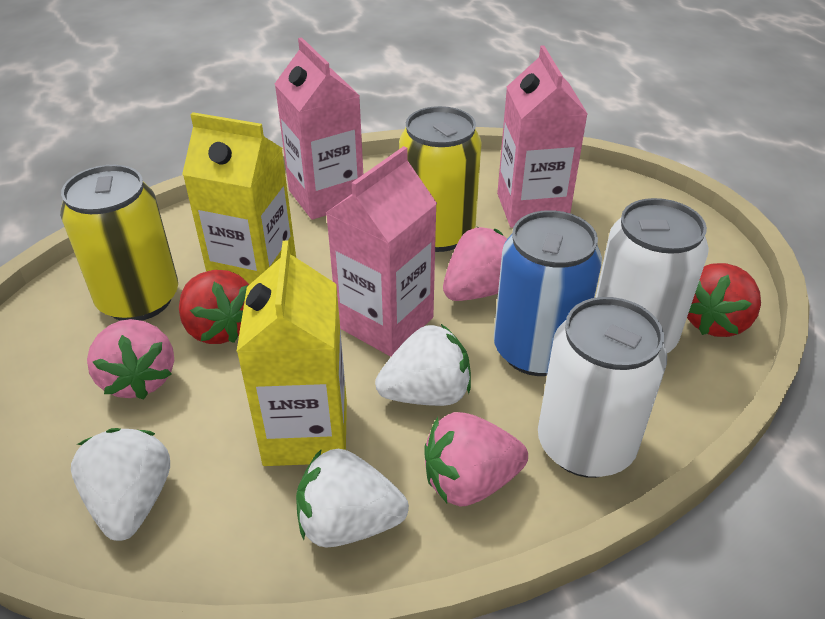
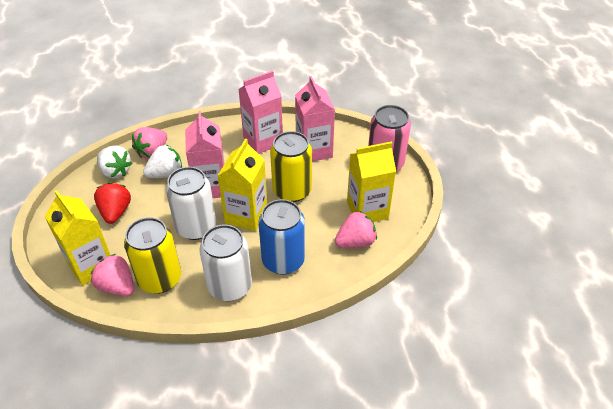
pink can: none = 0 -> [368,105,411,171] = 1
red strawberry: [179,270,249,344] [687,263,761,337] = 2 -> [94,182,131,224] = 1
white strawberry: [71,428,170,541] [296,449,409,547] [375,324,471,406] = 3 -> [97,146,132,179] [143,145,182,178] = 2
yellow carton: [182,112,296,285] [236,241,347,466] = 2 -> [44,190,110,286] [218,139,267,231] [347,142,396,222] = 3

